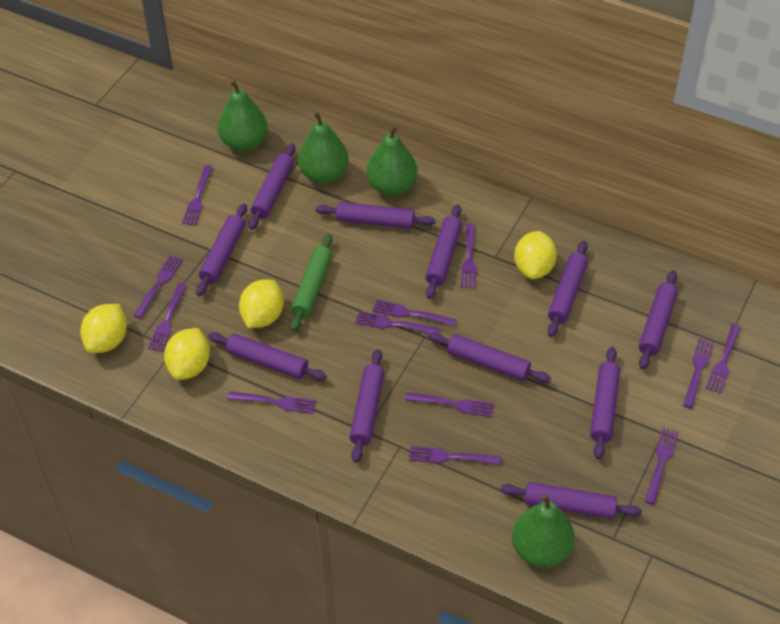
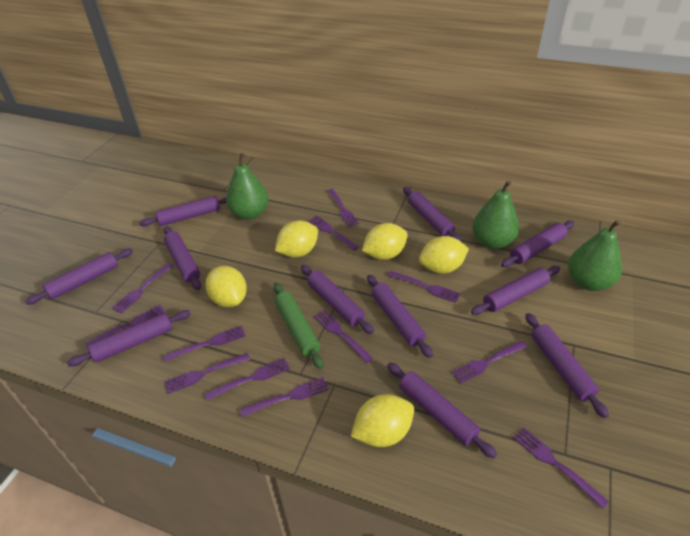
green pear: [218,80,268,151] [298,111,349,184] [366,125,418,196] [512,494,575,568] = 4 -> [226,153,268,220] [472,180,519,249] [568,220,622,291] = 3
yellow lemon: [80,304,127,353] [164,328,210,380] [239,279,284,328] [514,231,557,279] = 4 -> [206,266,247,307] [275,221,318,257] [351,394,414,447] [362,223,408,260] [419,236,469,273] = 5

